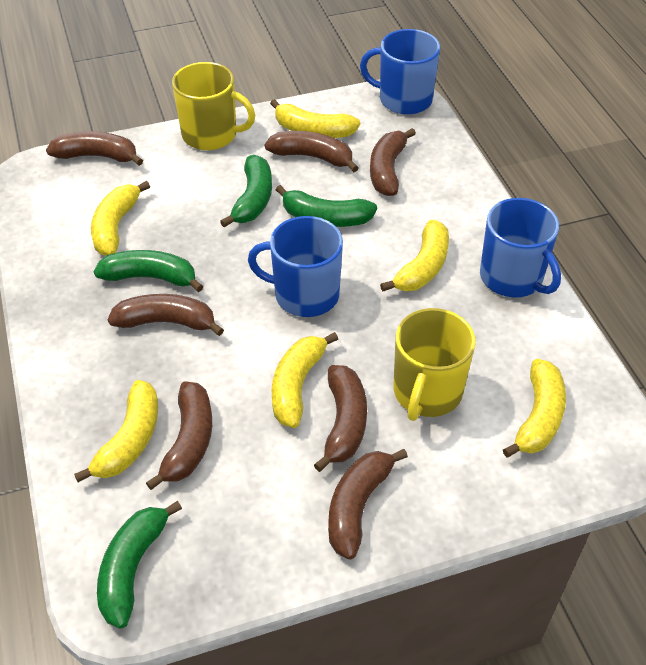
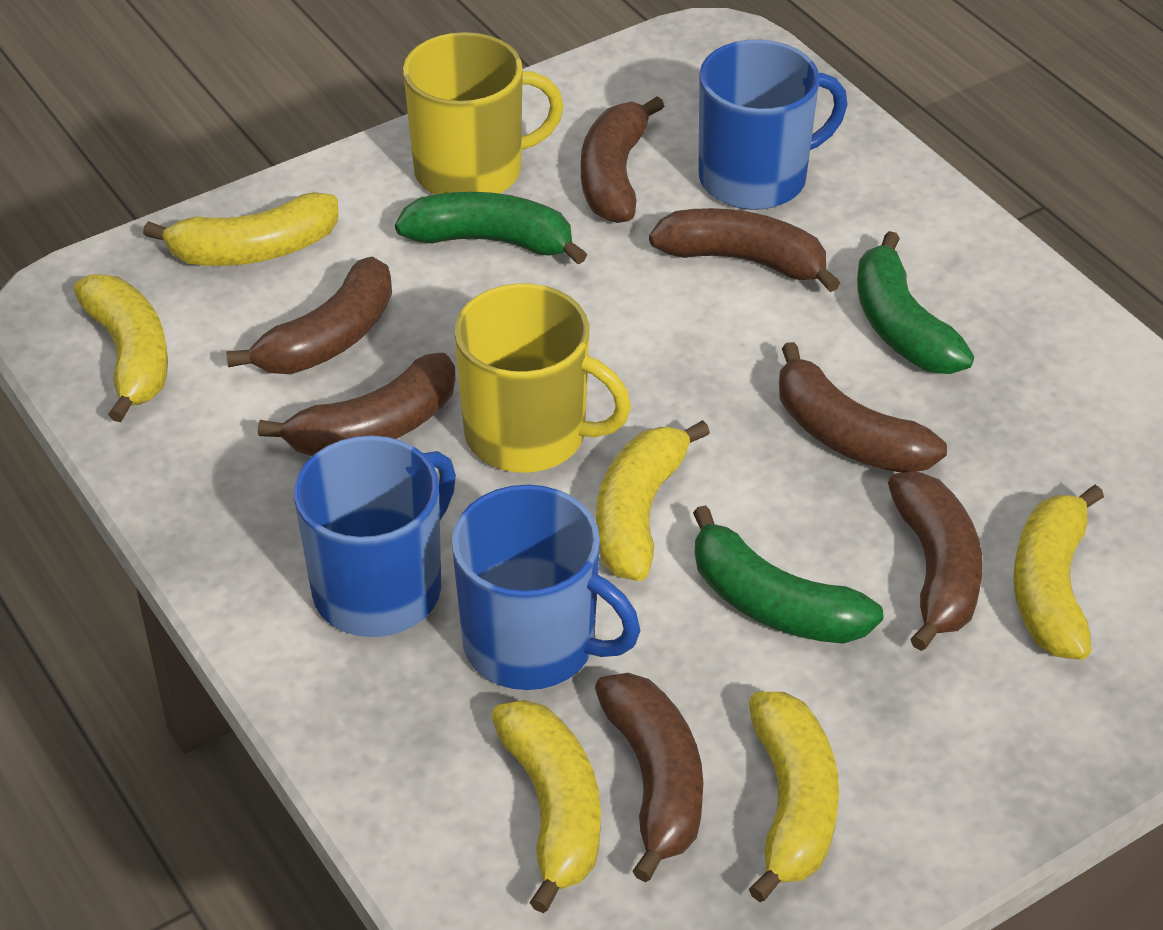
green banana: [94,250,204,292] [97,501,182,629] [220,155,272,227] [276,185,377,227] = 4 -> [395,192,587,265] [693,505,884,644] [857,231,974,374] = 3

